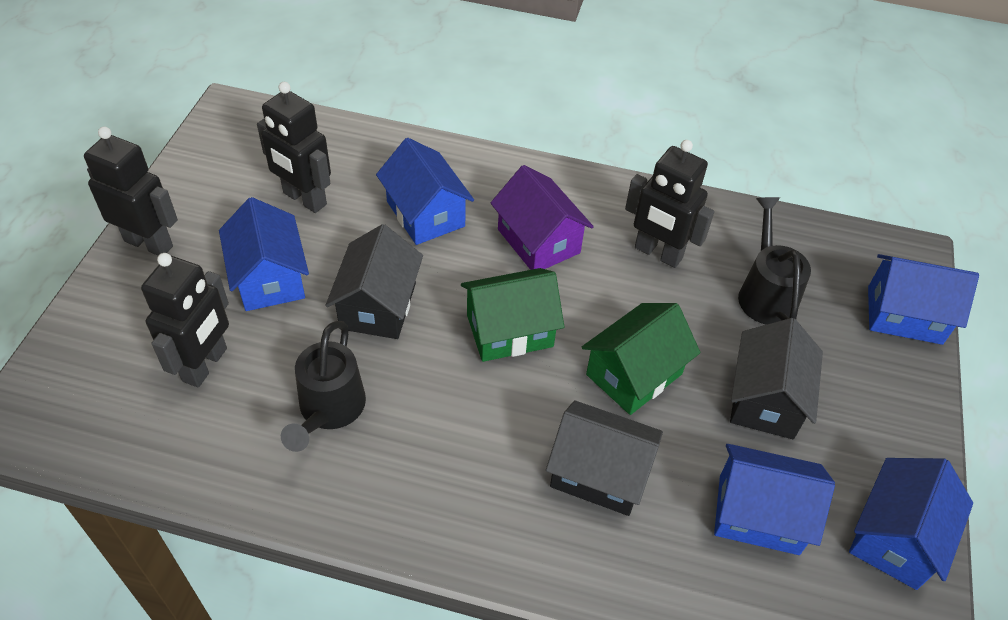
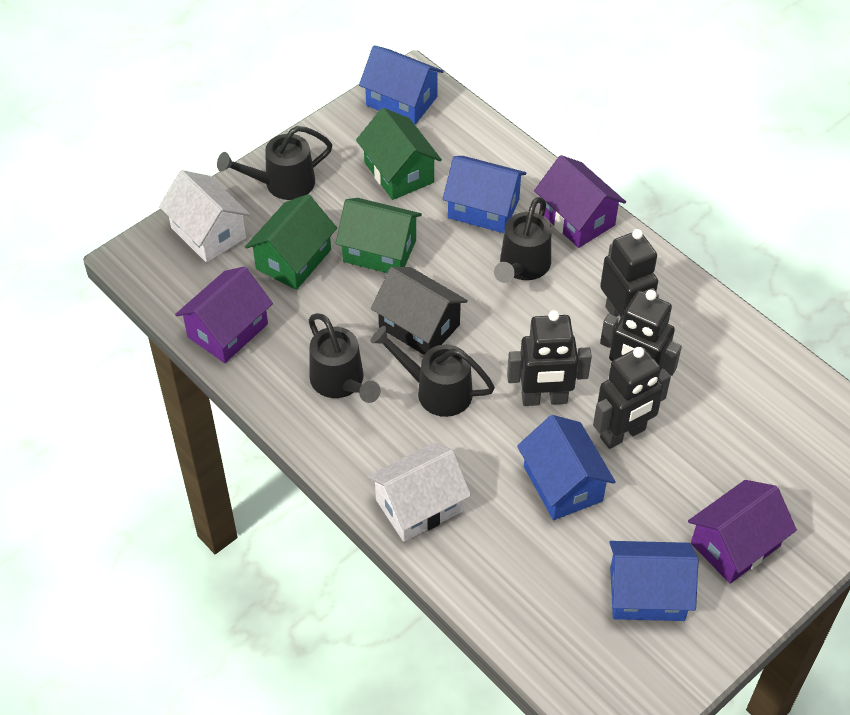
black house: [326,224,423,339] [546,400,663,516] [730,318,823,439] = 3 -> [371,267,468,355] = 1
black watering can: [281,321,366,452] [738,197,811,325] = 2 -> [217,126,332,200] [309,313,380,403] [370,326,495,417] [494,197,551,283] = 4
blue house: [219,197,309,311] [376,138,474,245] [714,444,835,555] [849,458,973,590] [868,254,979,345] = 5 -> [359,45,444,125] [443,156,527,233] [517,415,616,520] [609,541,698,621] = 4
green house: [461,268,564,362] [582,303,700,415] = 2 -> [245,194,337,290] [336,198,422,273] [356,108,442,200] = 3
purple house: [491,165,594,270] = 1 -> [175,266,273,363] [534,155,626,248] [688,480,797,584] = 3
white house: none = 0 -> [159,170,251,263] [368,443,471,542] = 2

